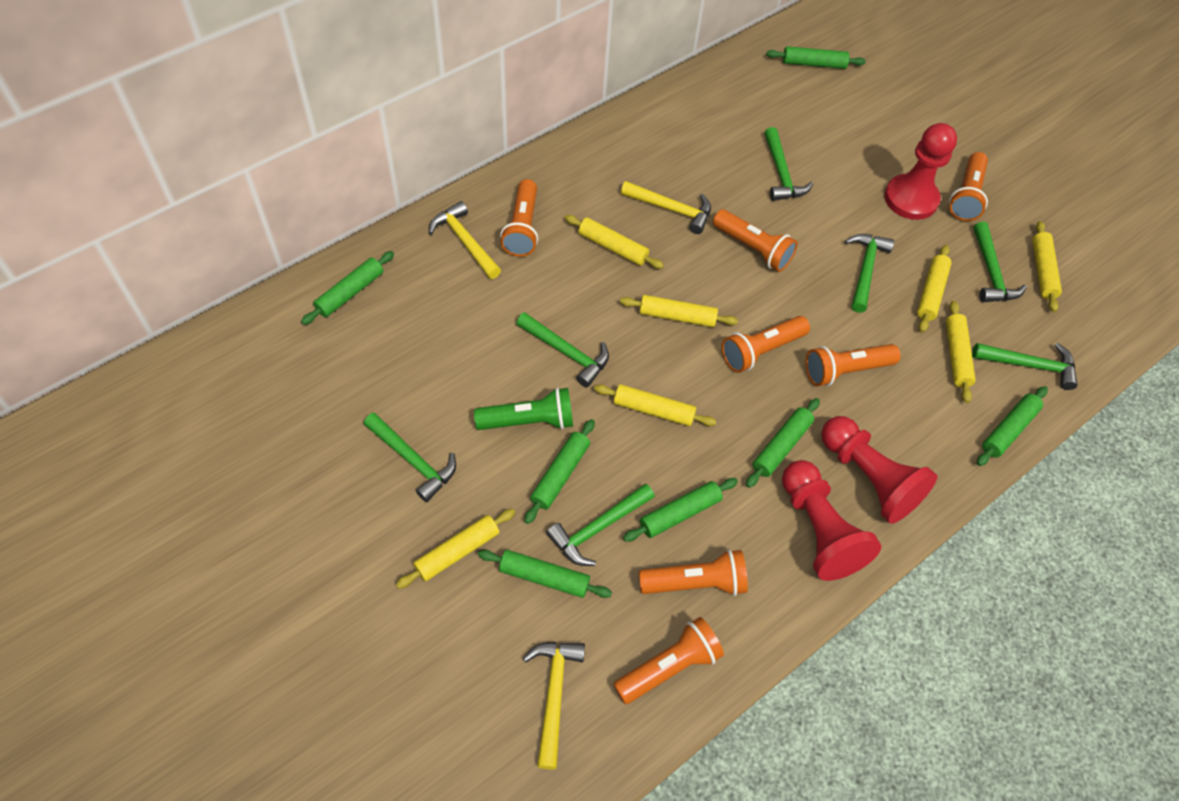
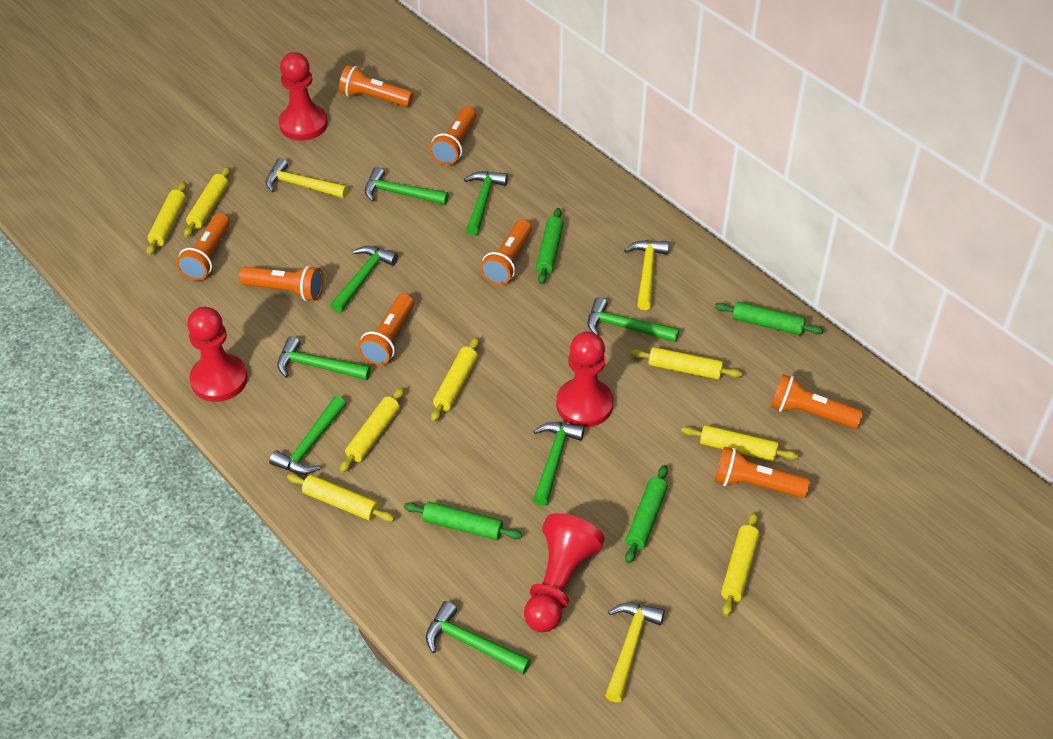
green flashlight: [474,388,573,430] = 1 -> none = 0
green hammer: [364,413,456,502] [516,312,609,387] [546,483,655,566] [764,127,813,201] [845,234,894,313] [972,343,1078,390] [974,222,1027,302] = 7 -> [269,396,346,475] [277,336,371,380] [330,246,398,313] [365,167,449,205] [426,601,531,674] [464,171,508,236] [533,422,585,506] [587,297,679,342] = 8
green rolling pin: [301,251,394,325] [478,550,612,598] [524,419,595,524] [623,478,738,542] [746,398,820,488] [766,46,866,69] [977,386,1048,466] = 7 -> [404,502,522,540] [536,208,564,284] [625,465,668,563] [715,302,824,335] = 4
orange flashlight: [500,179,538,257] [613,617,724,704] [639,549,748,596] [713,209,798,272] [721,316,810,373] [805,344,901,386] [949,152,988,221] = 7 -> [176,213,230,281] [239,265,323,301] [339,65,413,107] [358,294,414,365] [430,106,476,165] [480,219,532,285] [715,447,810,498] [771,374,863,429] = 8
red pawn: [782,460,881,581] [821,416,938,524] [884,123,957,220] = 3 -> [187,307,248,402] [279,52,328,141] [524,513,605,632] [556,332,614,427] = 4
yellow rolling pin: [396,509,515,589] [565,215,664,269] [594,384,716,426] [620,295,738,327] [917,245,952,332] [946,301,976,403] [1032,221,1062,312] = 7 -> [147,182,187,255] [184,167,230,237] [287,473,395,522] [340,387,404,473] [431,337,479,422] [630,347,742,379] [681,425,798,461] [721,512,760,617] = 8

